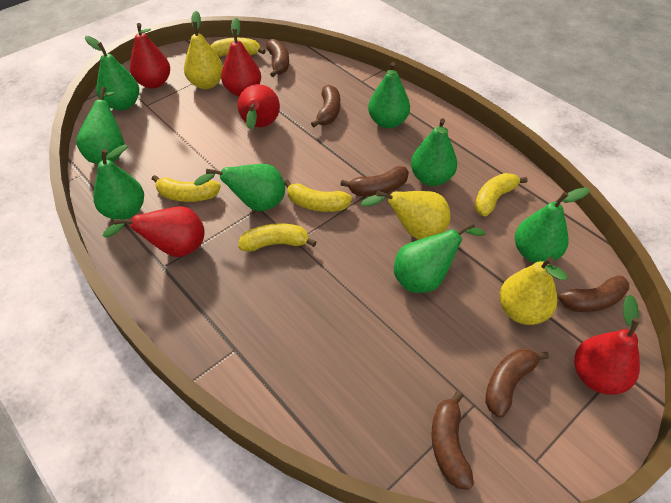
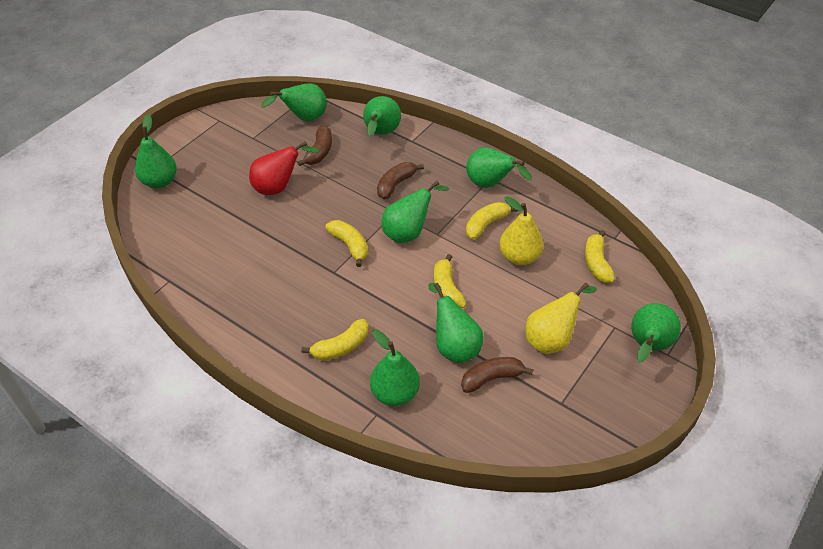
brown banana: [266,39,289,77] [311,84,340,127] [340,166,409,196] [432,391,474,490] [485,348,549,418] [557,275,629,312] = 6 -> [297,126,332,166] [377,162,424,199] [461,357,533,393] = 3
red pear: [102,206,205,257] [130,23,170,89] [221,18,261,96] [238,84,280,129] [574,294,640,395] = 5 -> [249,141,320,195] = 1
yellow pear: [184,11,223,89] [361,191,451,240] [499,257,568,325] = 3 -> [499,196,543,265] [525,283,597,354] = 2

